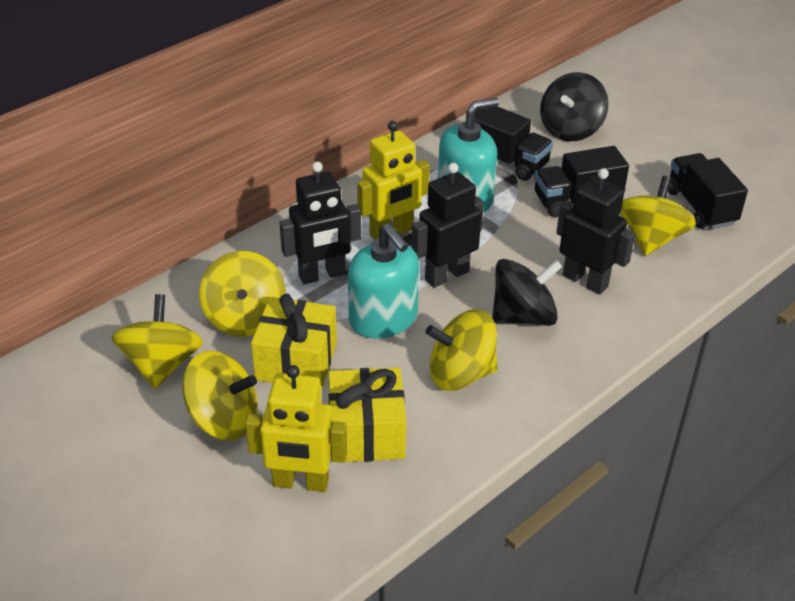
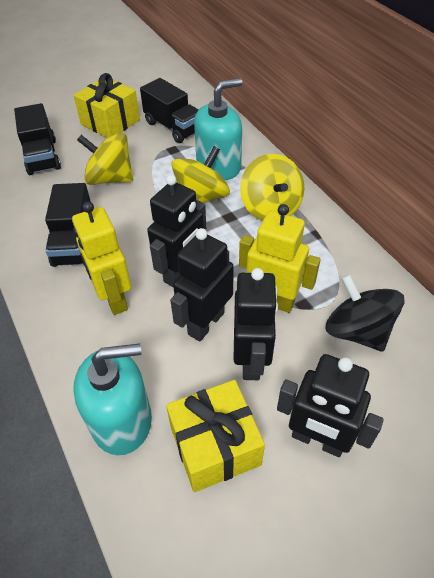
black robot: [280,162,361,284] [411,163,484,288] [556,168,635,294] = 3 -> [147,175,206,287] [170,228,234,342] [233,268,278,380] [277,354,384,457] = 4
black spinning top: [492,259,562,326] [540,72,609,141] = 2 -> [325,274,404,352] = 1
yellow spinning top: [111,294,203,389] [182,351,258,441] [199,251,286,337] [426,309,498,391] [620,176,696,256] = 5 -> [77,133,133,185] [171,146,230,203] [240,154,304,221] = 3

